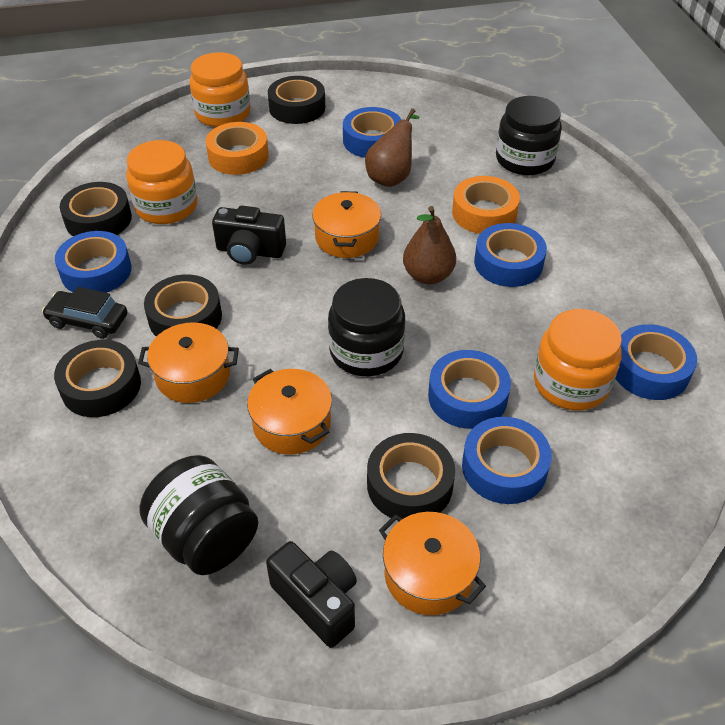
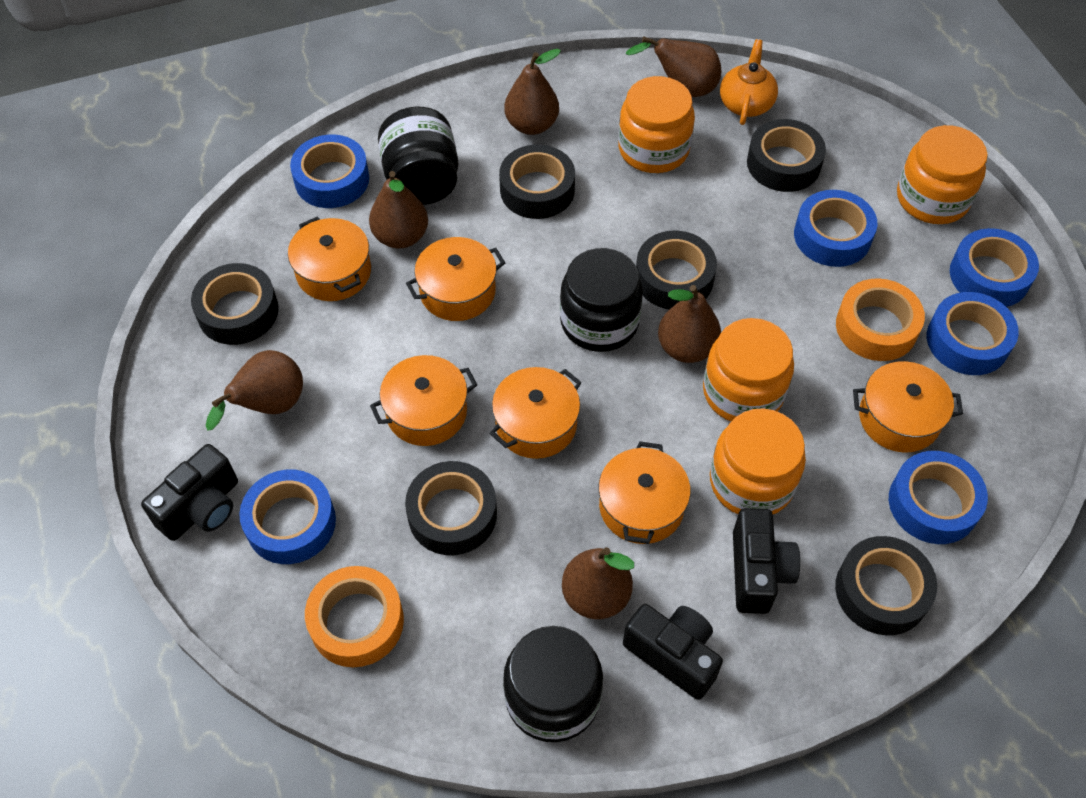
black camera: [212,205,286,265] [266,541,357,648] = 2 -> [141,444,238,541] [623,604,723,700] [733,508,800,614] = 3
black car: [42,287,128,339] = 1 -> none = 0
black tape: [54,340,141,417] [60,182,132,236] [144,274,222,337] [268,76,325,124] [367,433,455,519] = 5 -> [191,263,279,345] [405,461,497,555] [499,145,575,219] [636,231,717,310] [747,119,826,192] [835,536,937,635] = 6
brown pear: [365,108,419,187] [403,206,456,284] = 2 -> [206,350,303,431] [369,171,428,248] [504,49,561,135] [562,547,634,619] [626,36,721,97] [658,285,721,363] = 6
orange jar: [126,140,198,224] [190,52,250,127] [534,309,622,410] = 3 -> [618,76,695,173] [703,318,794,421] [710,408,806,514] [897,125,988,224] = 4
orange pot: [138,322,239,403] [247,369,332,455] [312,191,381,258] [379,512,486,615] = 4 -> [288,216,371,301] [370,355,477,446] [406,237,505,321] [489,367,582,459] [598,441,690,544] [853,361,963,453] = 6
orange teapot: none = 0 -> [720,39,778,125] = 1

